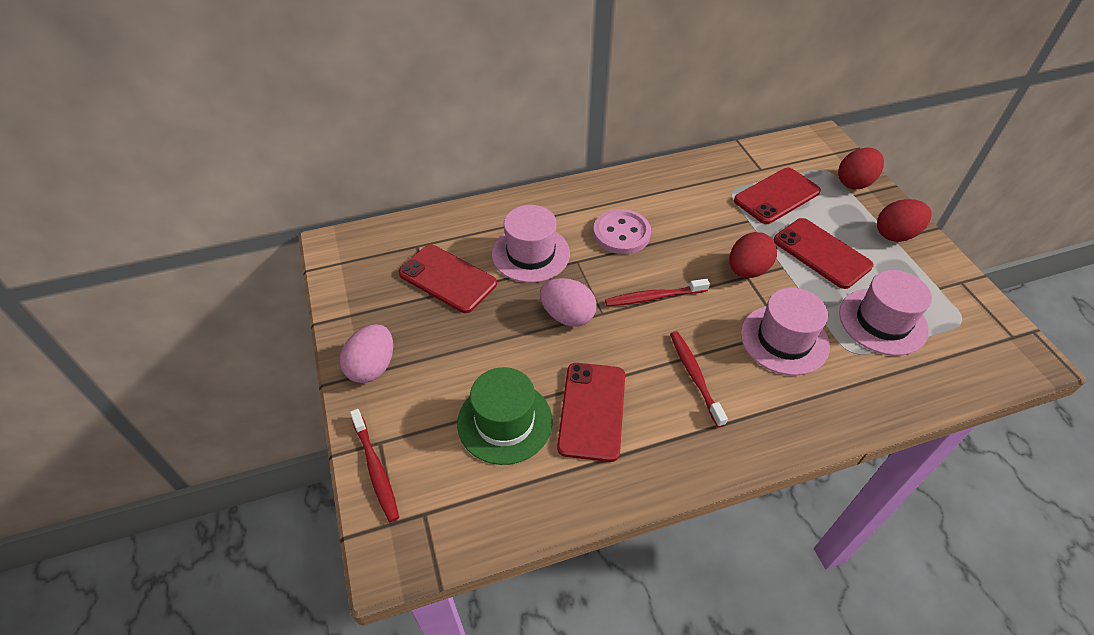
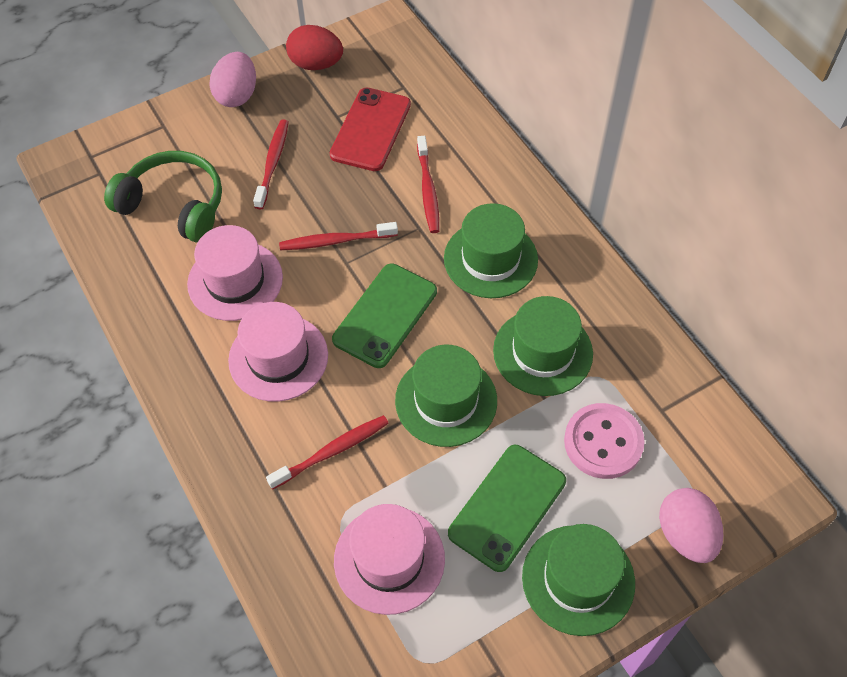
green hat: [457,367,553,465] = 1 -> [395,345,497,447] [444,203,538,298] [493,296,593,396] [522,524,635,636] = 4
green headphones: none = 0 -> [104,151,222,242] = 1
green phone: none = 0 -> [332,263,437,368] [448,445,566,572] = 2
red egg: [729,232,777,278] [838,148,884,189] [877,199,932,242] = 3 -> [286,25,343,70] = 1
red phone: [399,244,497,313] [557,363,625,462] [734,168,821,224] [774,218,873,289] = 4 -> [330,88,411,171] = 1
red toothbrush: [350,409,399,522] [605,279,710,306] [670,331,728,427] = 3 -> [253,119,289,209] [266,415,389,490] [279,222,398,250] [417,136,440,233] = 4

